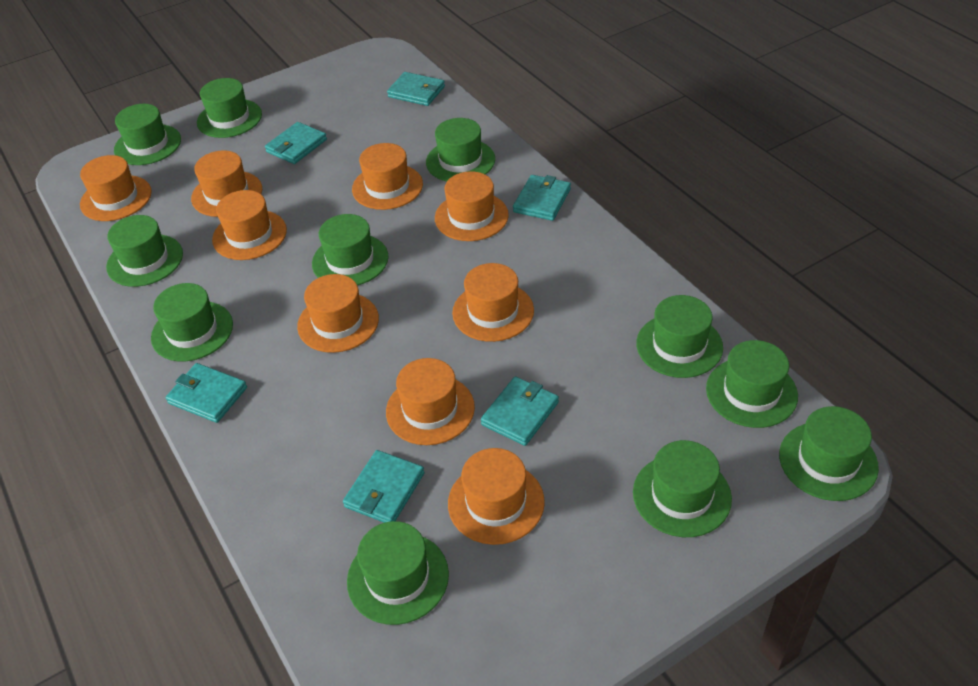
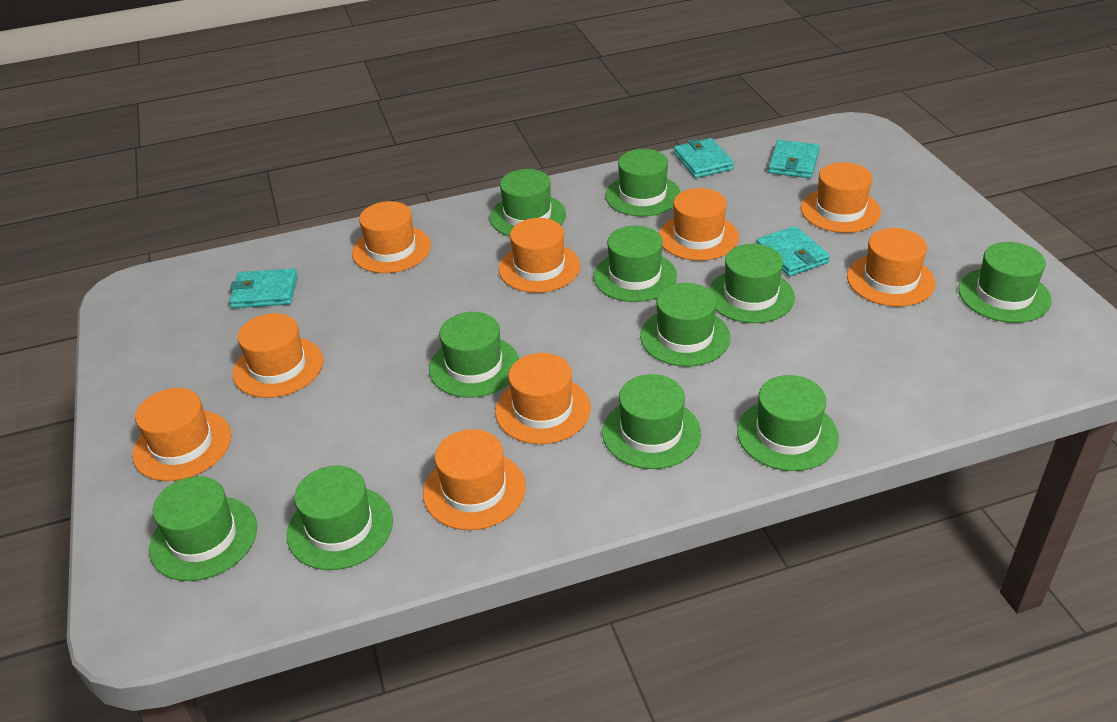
turquoise wallet: [166,363,247,423] [265,122,327,164] [343,450,425,523] [387,72,445,106] [481,376,559,446] [513,175,571,221] = 6 -> [229,268,298,308] [674,138,734,178] [756,226,830,276] [768,140,820,178] = 4

